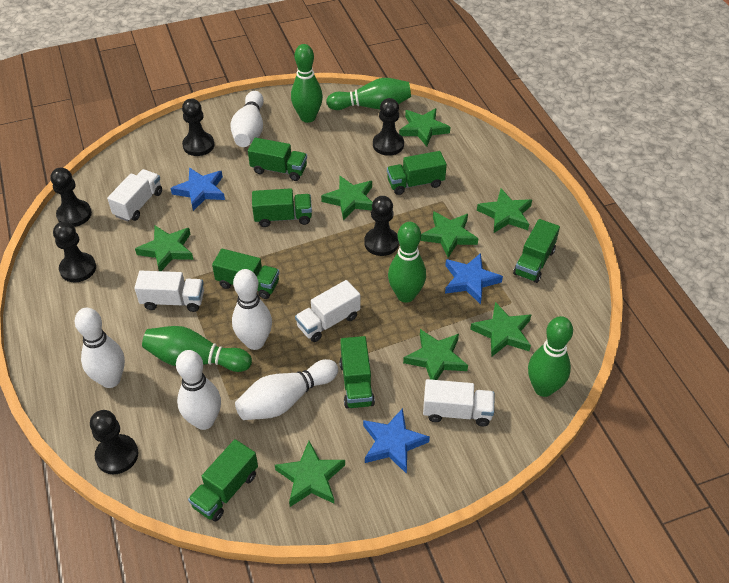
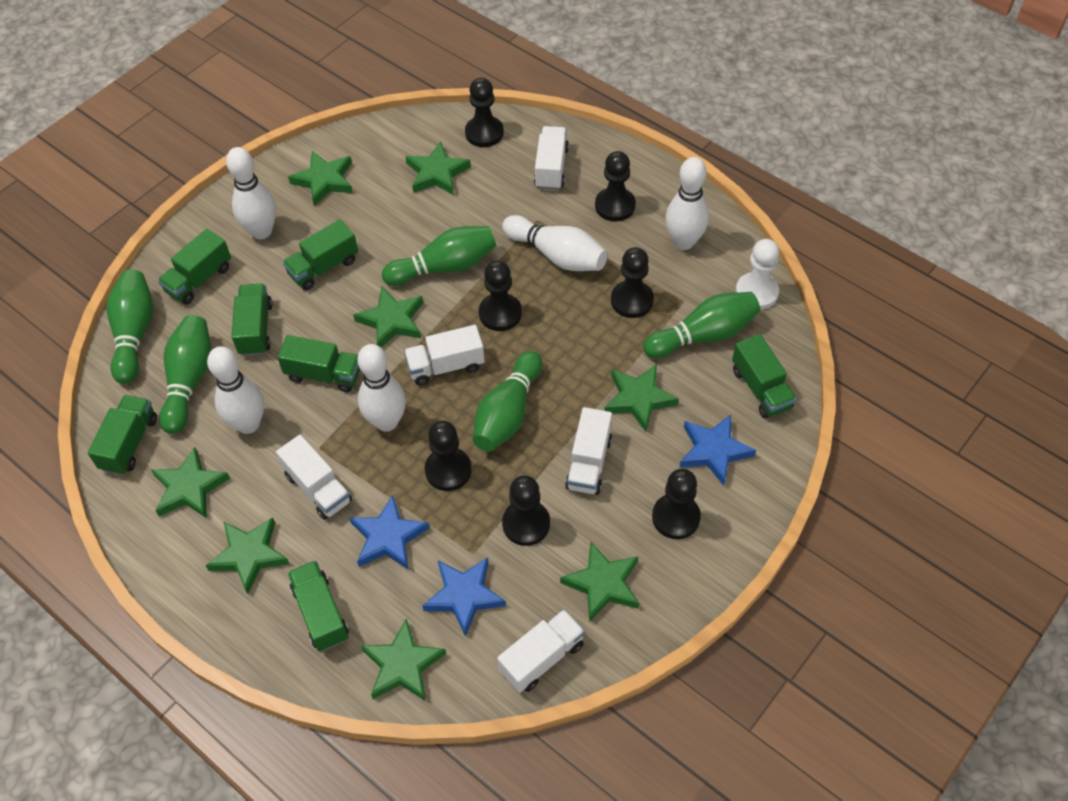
black pawn: [51,168,92,227] [53,221,96,282] [90,410,138,474] [182,99,215,156] [364,196,399,256] [373,98,404,156] = 6 -> [424,421,472,491] [465,78,504,147] [479,261,522,331] [502,475,550,546] [595,151,636,222] [611,247,654,318] [652,469,701,539] = 7
white pawn: none = 0 -> [735,239,779,310] = 1
white truck: [107,169,162,222] [135,271,204,312] [295,280,360,342] [423,379,494,427] = 4 -> [276,435,352,520] [404,325,485,386] [497,609,585,693] [534,126,569,190] [565,407,612,495] = 5

